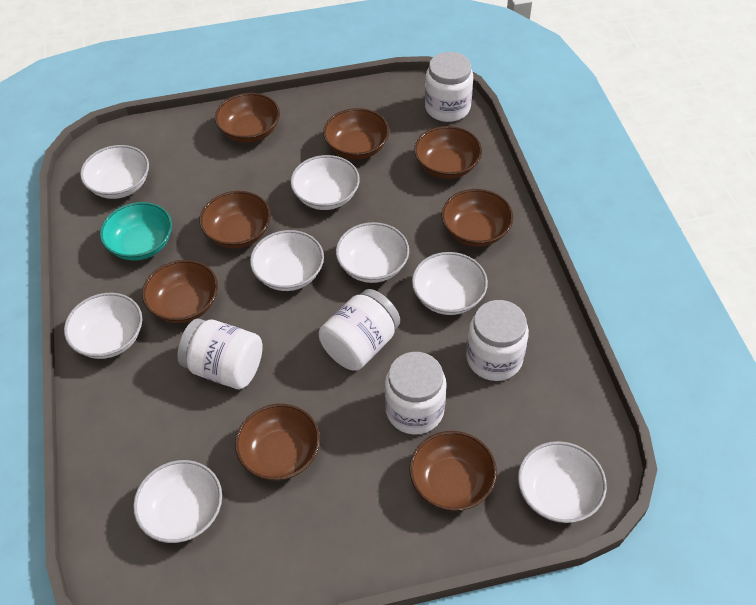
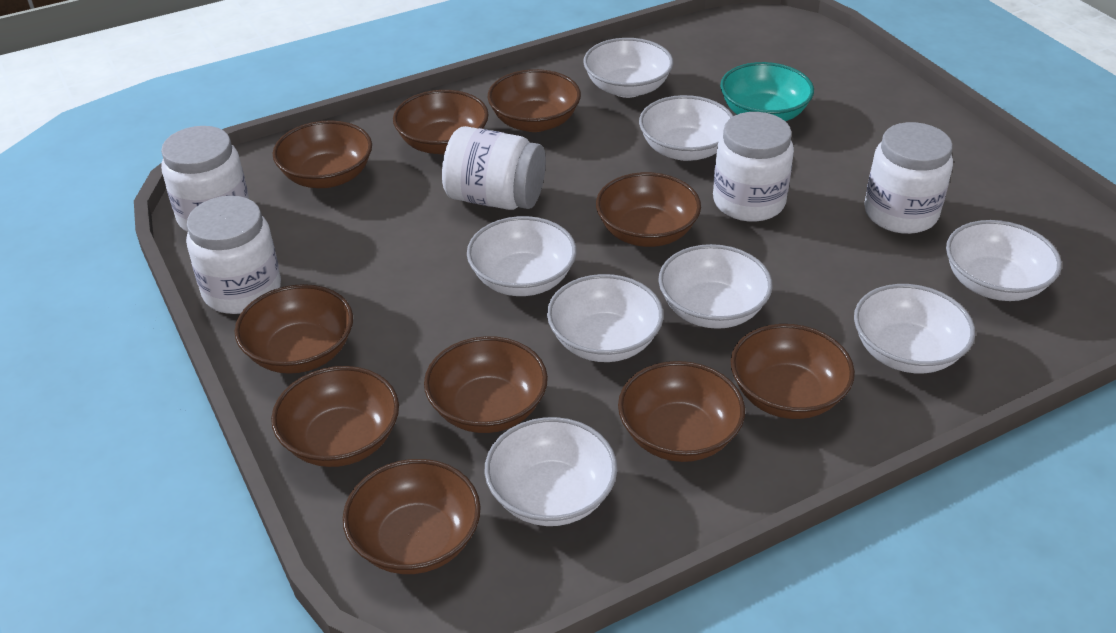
brown bowl: [142,260,218,323] [200,191,271,249] [215,93,280,143] [235,404,320,481] [323,108,390,160] [410,431,497,511] [414,126,482,179] [442,189,513,247] = 8 -> [235,284,353,374] [271,366,399,467] [273,120,372,188] [343,459,481,574] [393,90,489,154] [424,336,548,433] [487,69,581,132] [596,172,701,247] [618,361,745,462] [731,324,855,419] = 10

